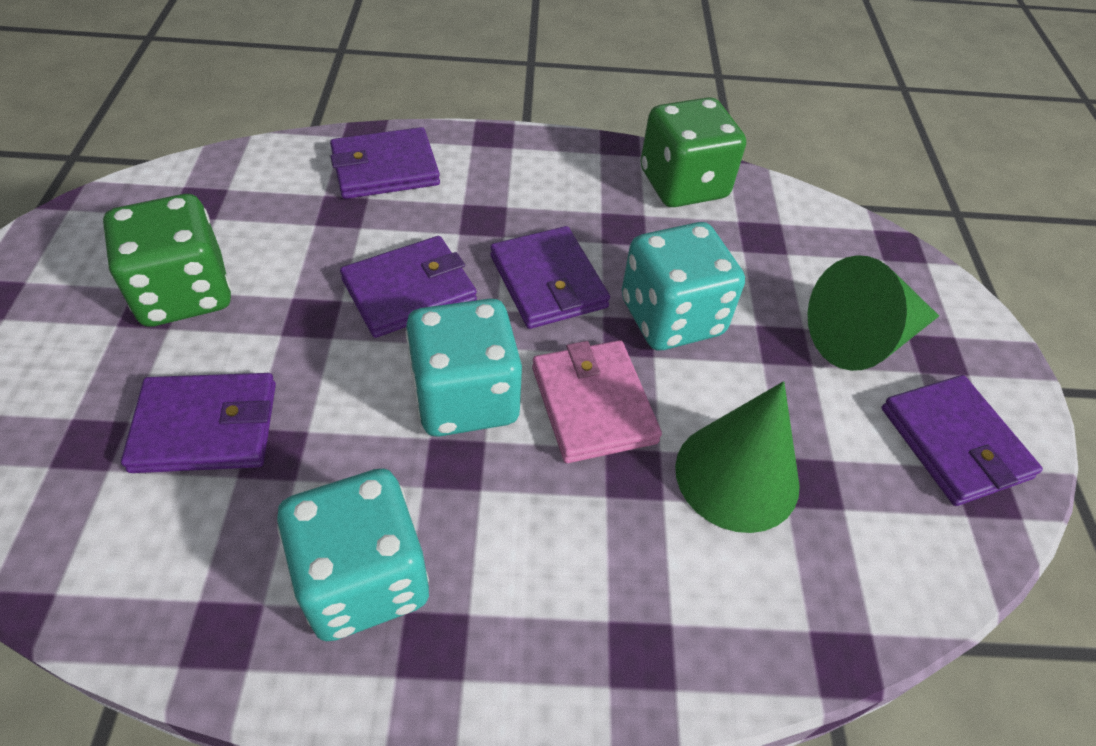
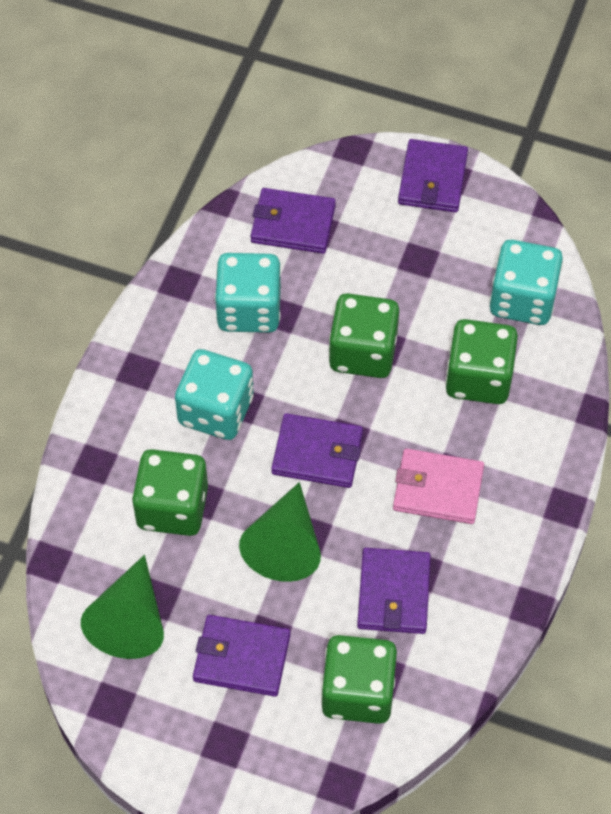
green dice: [103,194,231,327] [641,97,746,207] = 2 -> [132,449,208,536] [321,635,397,724] [329,293,399,378] [445,319,518,404] = 4

